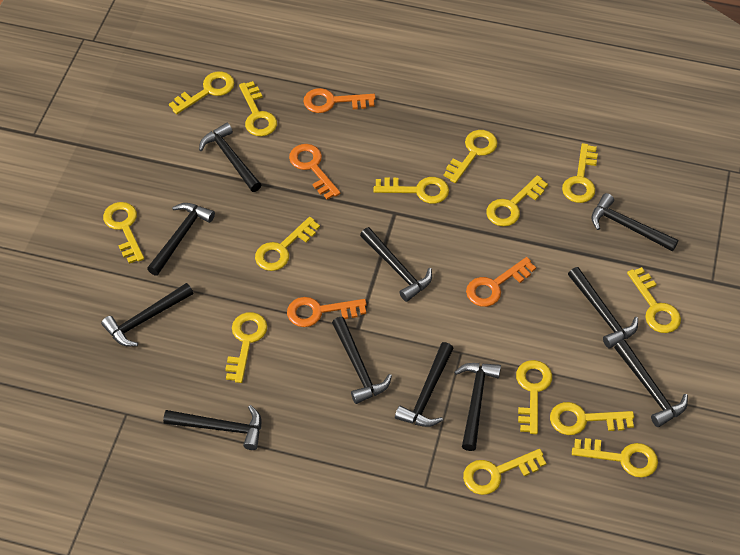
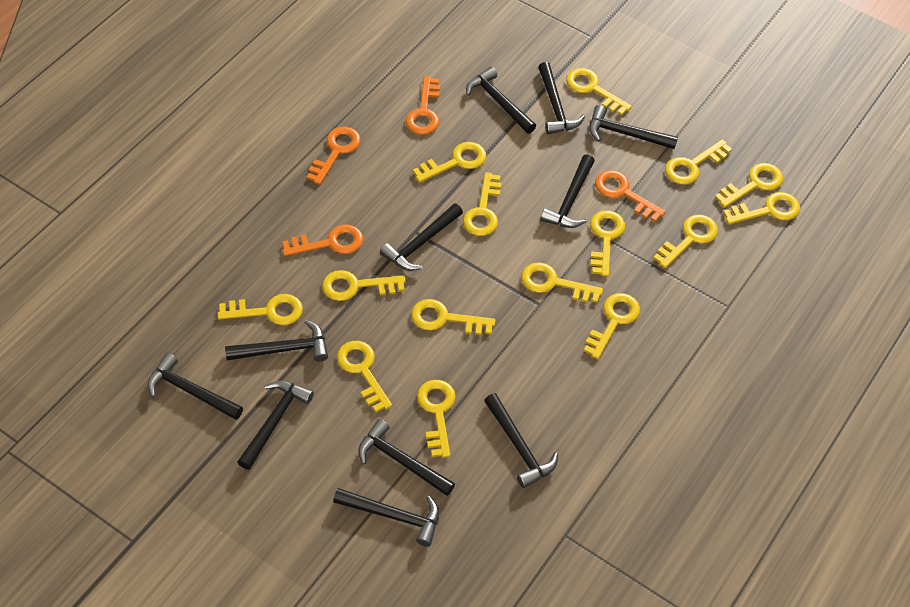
yellow key: [103,202,144,264] [169,71,234,114] [225,312,267,383] [239,81,277,136] [255,217,320,271] [374,177,449,204] [444,130,497,183] [463,449,546,495] [486,175,548,227] [516,360,552,434] [550,402,634,435] [562,143,598,203] [572,438,658,478] [627,267,681,333] = 14 -> [218,294,303,325] [322,270,406,301] [337,341,392,412] [411,299,495,335] [413,142,486,183] [417,380,456,458] [463,172,502,236] [521,262,603,303] [566,68,632,116] [584,293,640,359] [590,210,625,277] [653,214,718,268] [665,139,732,184] [715,163,783,208] [723,192,800,225] = 15

